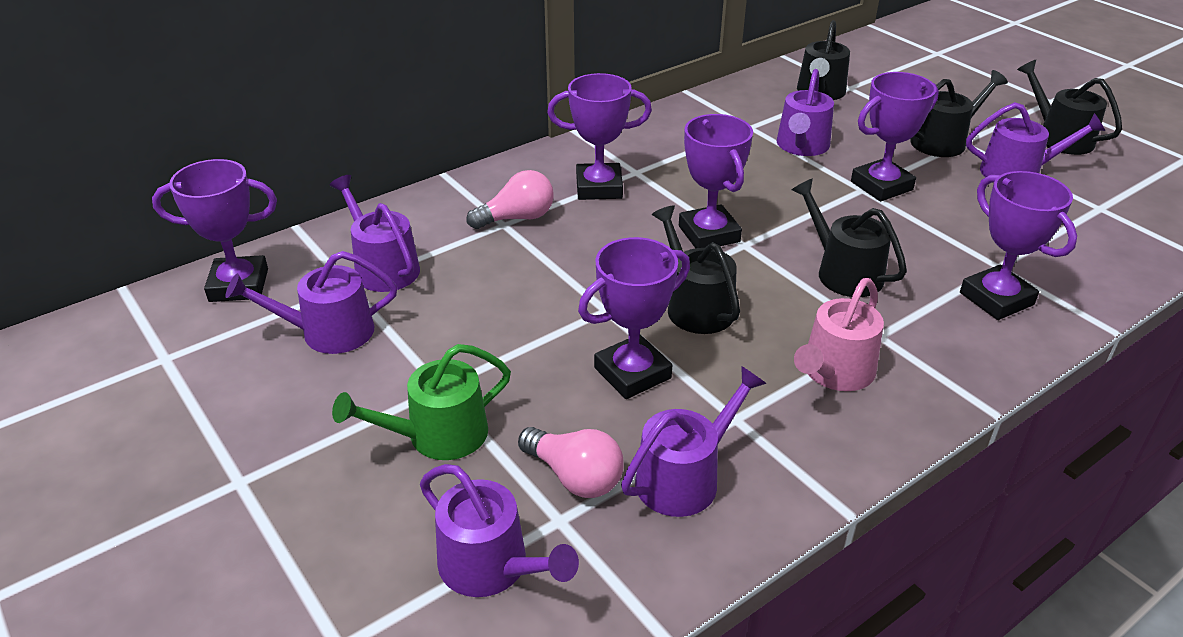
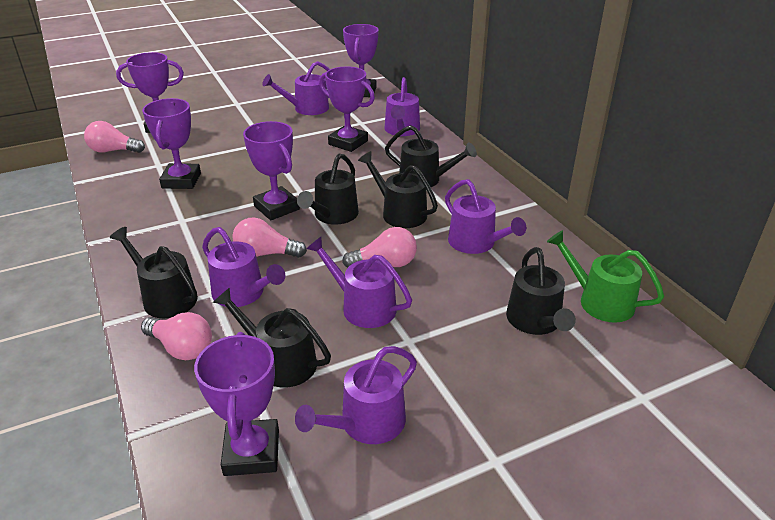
black watering can: [652,206,740,334] [792,178,907,297] [797,20,850,100] [910,70,1008,157] [1017,60,1122,155] = 5 -> [110,227,198,318] [213,288,331,388] [297,154,359,225] [358,151,438,228] [385,125,477,187] [506,247,576,335] = 6
pink light bulb: [466,170,554,229] [518,427,624,498] = 2 -> [84,121,145,153] [141,312,212,360] [232,217,307,258] [342,227,417,268] = 4
pink watering can: [794,278,884,391] = 1 -> none = 0

